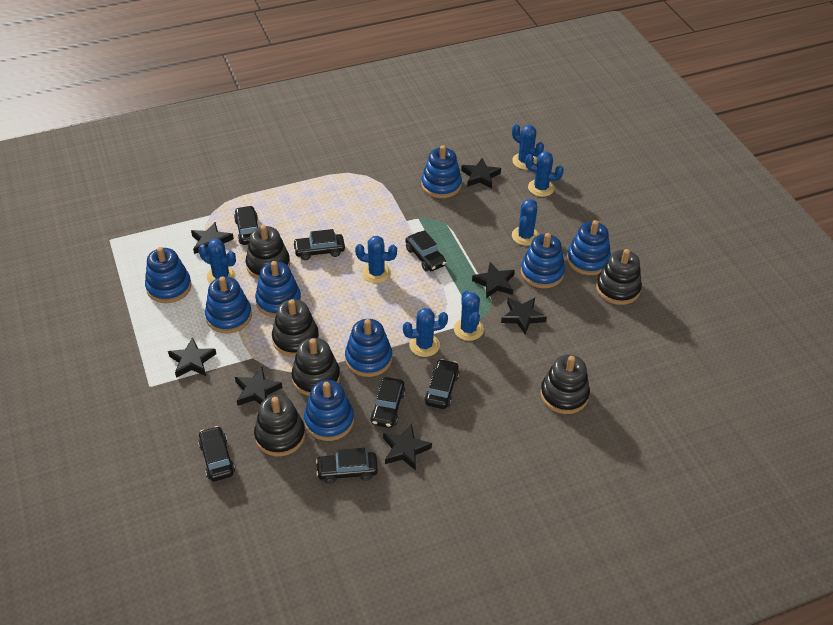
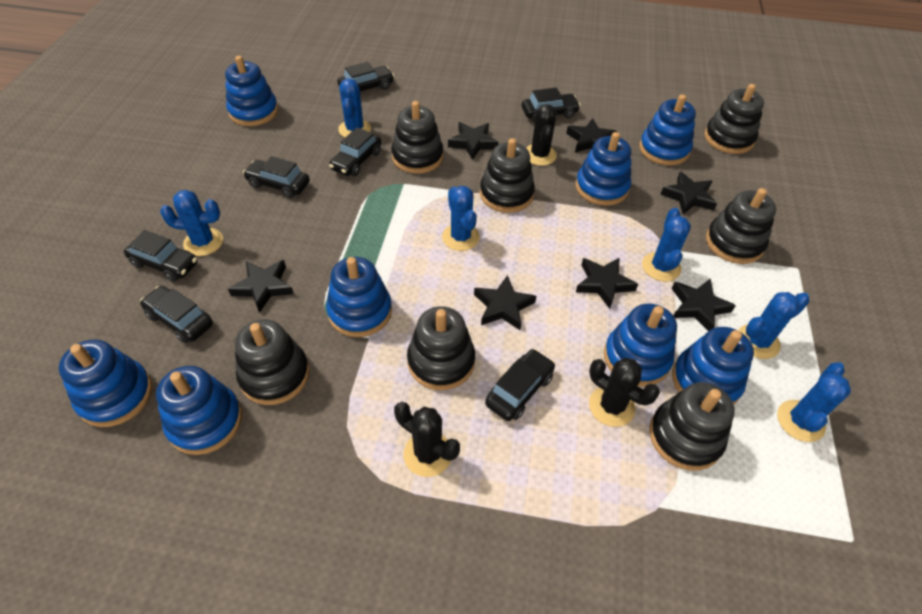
black cactus: none = 0 -> [394,402,460,477] [526,104,557,166] [589,358,660,427] = 3
black stacking toy: [246,225,290,279] [254,395,305,456] [272,299,319,357] [291,338,340,396] [540,355,590,414] [596,249,642,305] = 6 -> [235,320,310,405] [391,101,443,174] [407,306,475,390] [480,138,535,213] [649,382,735,471] [704,84,764,154] [706,188,776,264] = 7
blue cactus: [199,239,236,283] [355,236,397,283] [403,308,448,357] [454,290,484,341] [512,124,544,170] [512,199,539,246] [525,151,564,197] = 7 -> [160,190,223,256] [338,78,371,138] [442,186,480,251] [642,208,691,281] [738,292,810,359] [777,362,851,442] = 6

